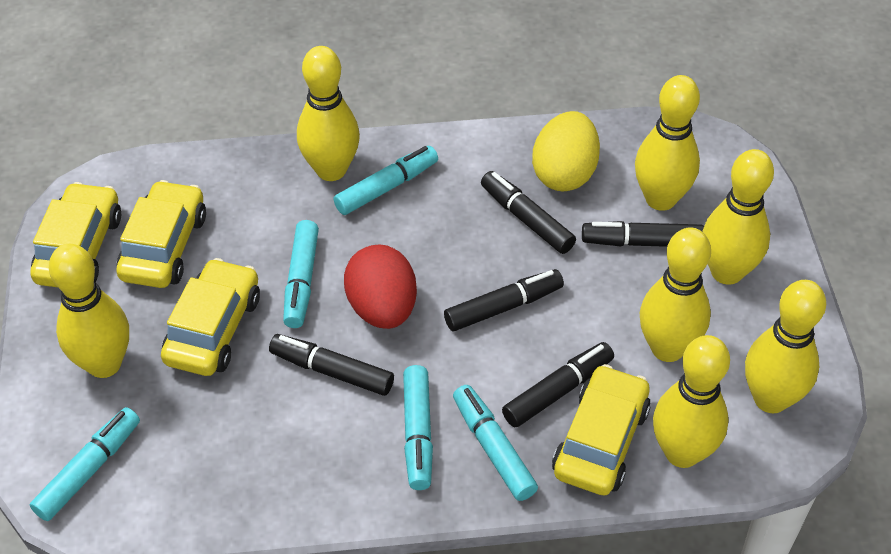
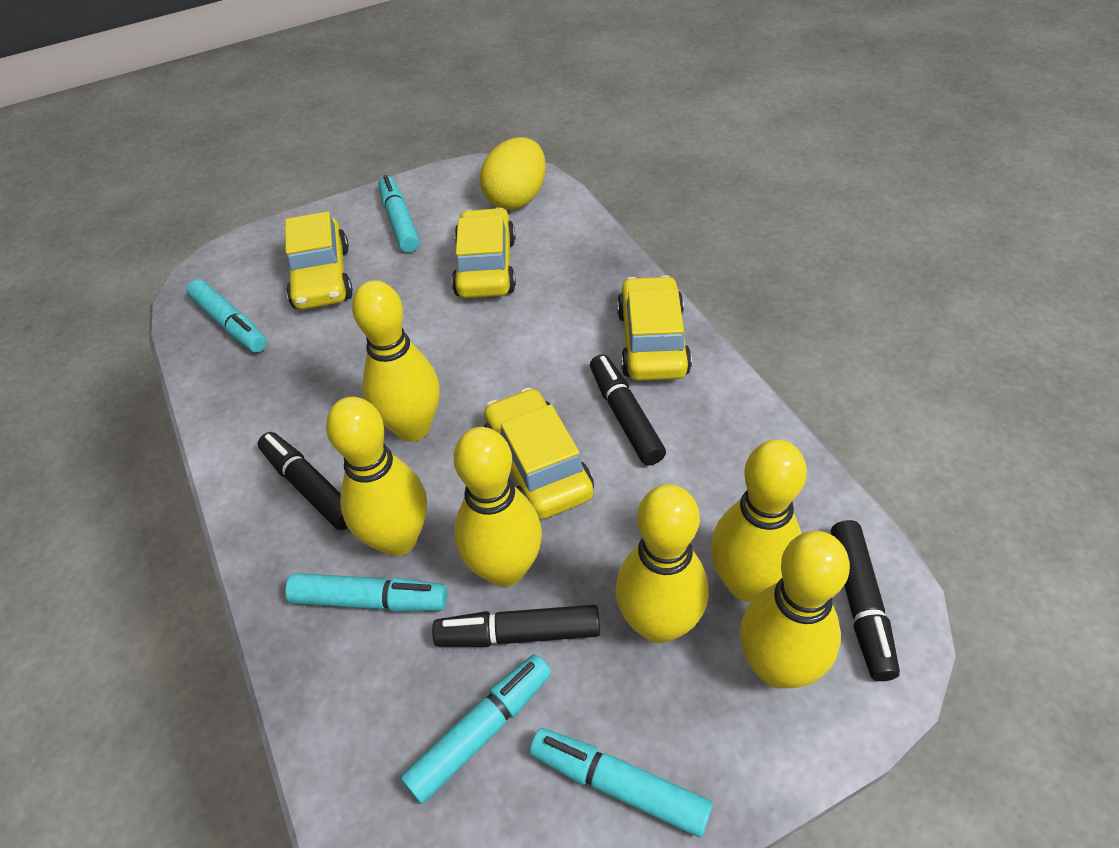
black marker: [269,334,394,396] [444,269,564,331] [481,171,576,254] [502,342,614,427] [582,221,704,247] = 5 -> [258,432,348,530] [432,605,600,647] [590,354,666,466] [831,520,900,681] = 4
red egg: [344,244,417,329] = 1 -> none = 0
yellow bowling pin: [49,244,129,378] [297,46,360,181] [635,75,700,211] [640,227,711,362] [653,335,730,468] [702,149,774,285] [745,280,826,413] = 7 -> [326,397,427,556] [352,280,440,442] [454,427,542,587] [615,484,709,643] [711,440,807,602] [740,531,850,688] = 6

